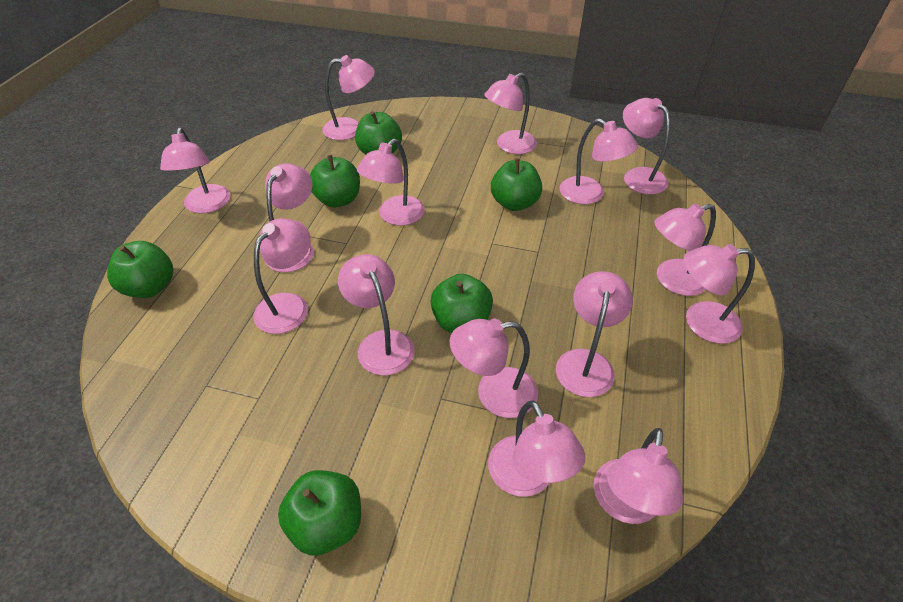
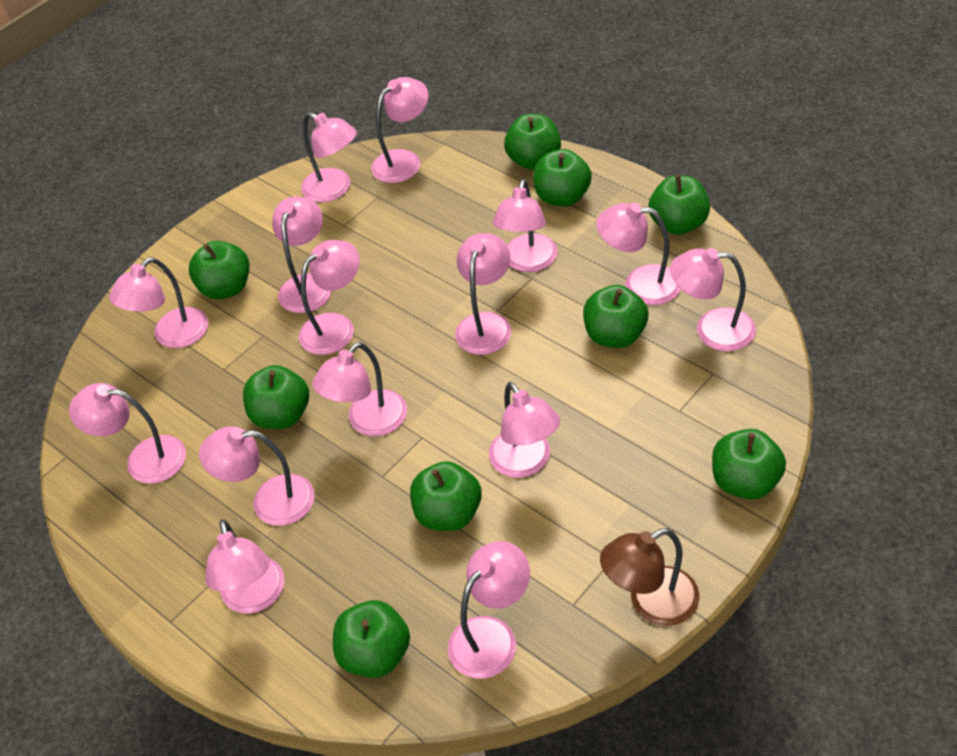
brown lamp: none = 0 -> [600,528,700,626] = 1
green apple: [107,241,173,298] [278,470,361,556] [310,155,360,208] [355,111,402,155] [430,274,493,333] [491,158,542,211] = 6 -> [189,241,249,299] [243,365,309,429] [333,600,410,678] [410,461,482,531] [504,114,561,170] [533,149,592,207] [583,285,648,348] [649,175,710,235] [712,429,786,500] = 9

